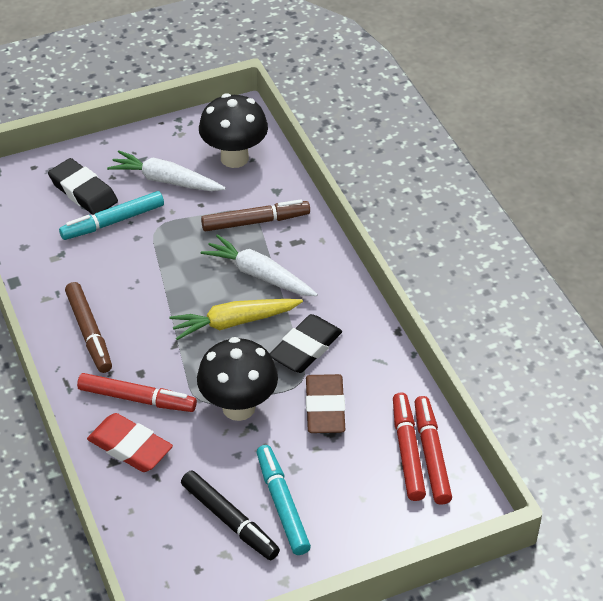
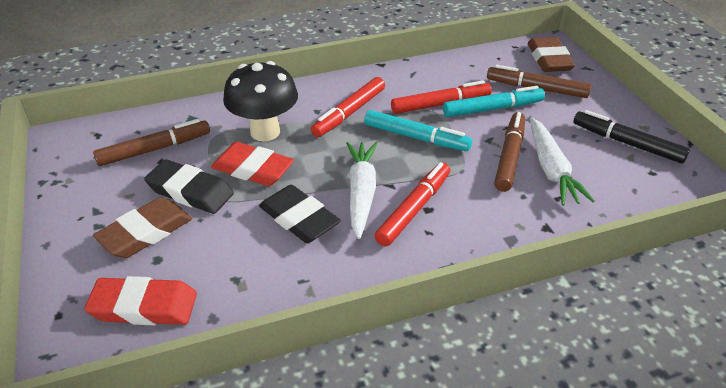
black mushroom: [197,337,278,421] [199,93,268,168] = 2 -> [223,61,298,141] = 1
brown eraser: [306,374,346,433] = 1 -> [93,197,192,258] [528,37,575,72] = 2
brown marker: [65,282,112,373] [201,199,310,231] = 2 -> [93,119,210,166] [487,65,591,98] [494,112,525,192] = 3
red eraser: [87,413,173,472] = 1 -> [84,276,197,325] [211,142,294,186] = 2
yellow carrot: [169,299,303,340] = 1 -> none = 0

